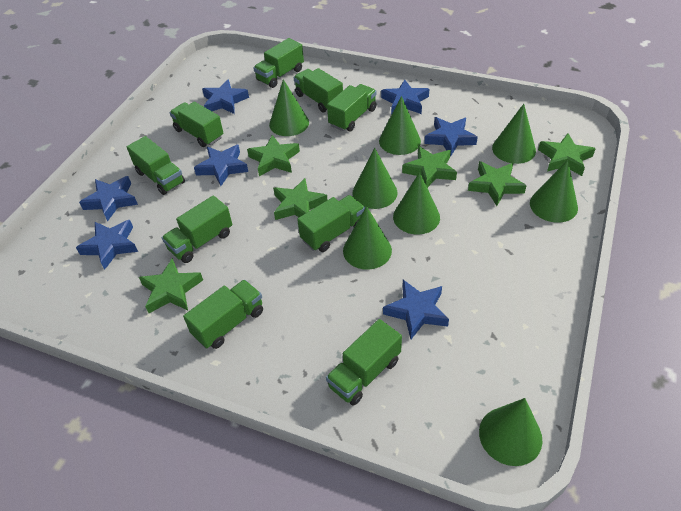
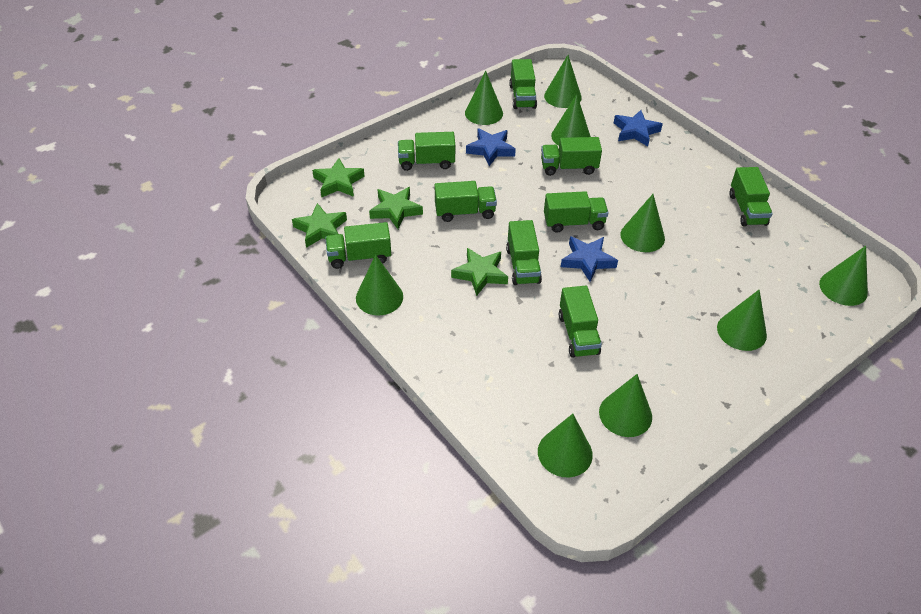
blue star: [76,220,138,270] [79,176,138,222] [194,145,248,186] [202,79,249,114] [381,80,429,115] [383,280,449,339] [424,117,478,156] = 7 -> [466,128,516,166] [561,236,618,282] [614,110,663,147] = 3
green cone: [269,79,309,136] [343,206,392,270] [352,148,397,209] [379,96,421,155] [393,172,440,235] [479,398,543,466] [492,104,536,164] [530,160,578,223] = 8 -> [356,254,403,316] [465,71,503,125] [538,414,593,478] [544,55,582,108] [551,94,591,146] [599,374,652,437] [621,194,665,252] [717,289,767,351] [819,246,868,306] = 9
green star: [139,258,203,313] [247,135,300,176] [273,178,327,220] [402,146,457,188] [468,161,527,206] [538,133,596,176] = 6 -> [292,203,347,248] [312,158,365,197] [369,187,423,229] [451,248,508,296] = 4

